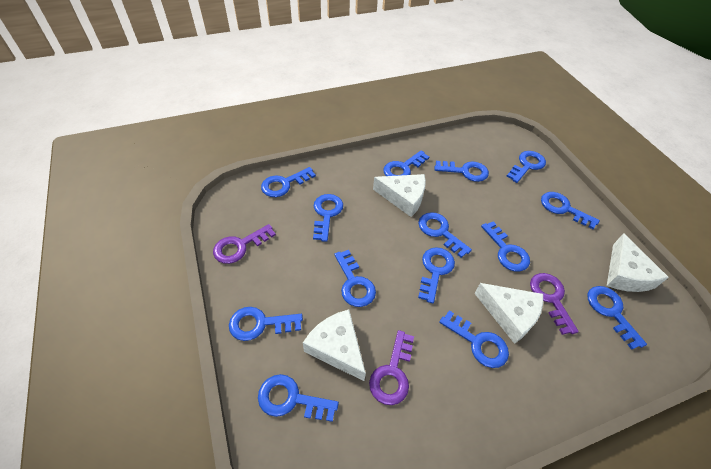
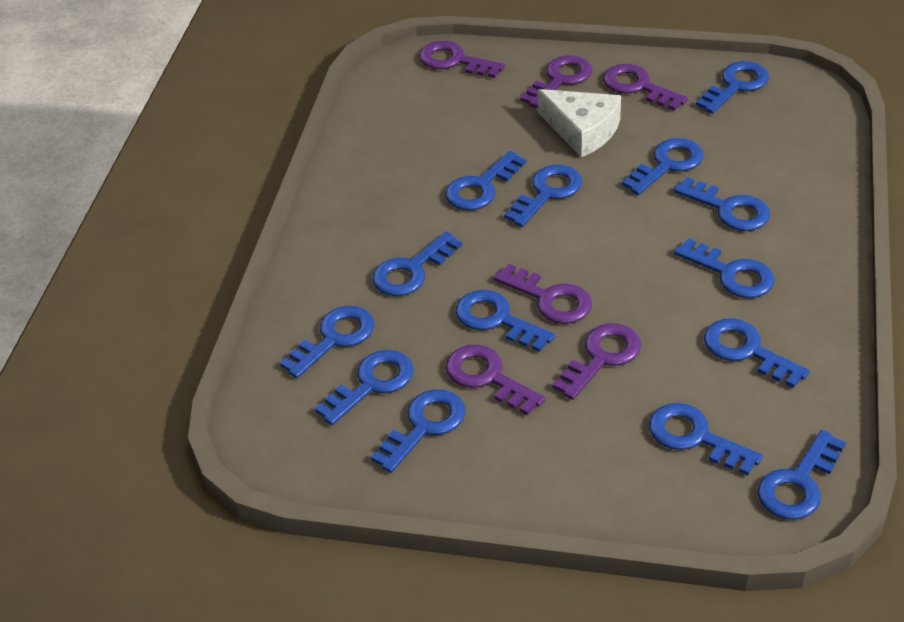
purple key: [213,224,276,264] [369,330,414,405] [530,273,579,335] = 3 -> [419,41,505,78] [446,345,545,415] [494,264,592,324] [520,56,592,108] [553,323,641,400] [603,64,688,111] = 6
white cheese: [303,310,366,381] [373,174,426,217] [474,283,543,344] [607,233,669,292] = 4 -> [538,89,621,158] = 1

